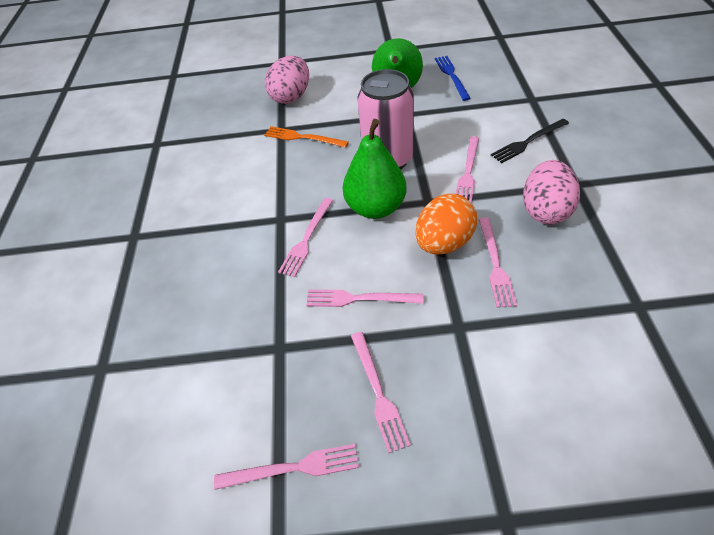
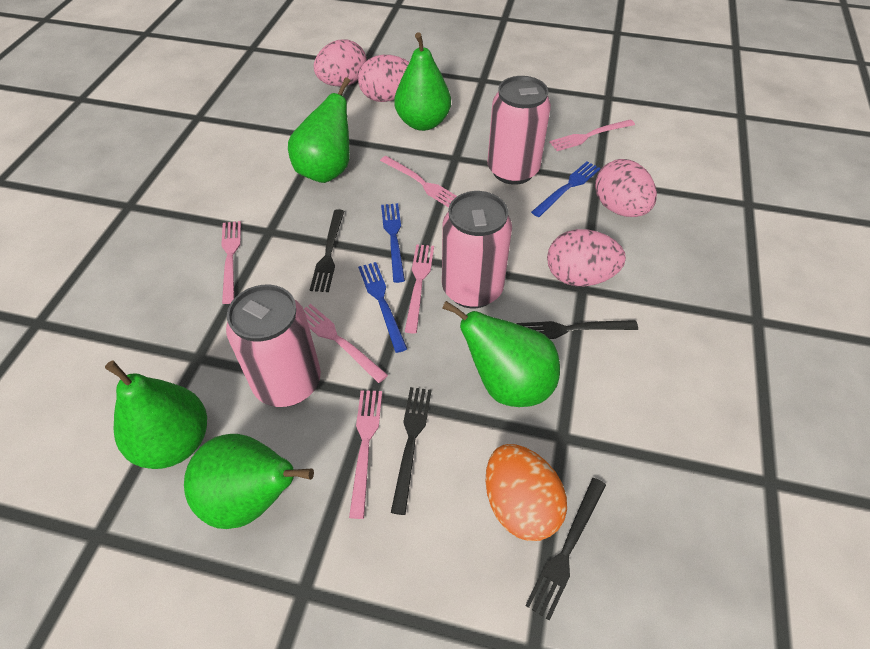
black fork: [491,119,569,163] = 1 -> [310,209,344,292] [391,387,432,515] [516,320,638,339] [525,478,606,621] = 4
blue fork: [435,56,471,101] = 1 -> [358,262,407,353] [381,203,405,283] [531,161,601,217] = 3
green pear: [343,119,407,219] [372,38,423,88] = 2 -> [105,361,207,469] [184,434,314,529] [288,77,351,183] [394,32,451,131] [442,301,560,407] = 5
orange fork: [264,126,349,148] = 1 -> none = 0
pink can: [357,69,414,170] = 1 -> [226,285,321,407] [442,191,512,308] [487,76,551,185] = 3
pink egg: [265,56,309,104] [523,160,580,224] = 2 -> [314,39,367,86] [358,55,409,102] [547,229,626,286] [595,159,657,217] = 4

